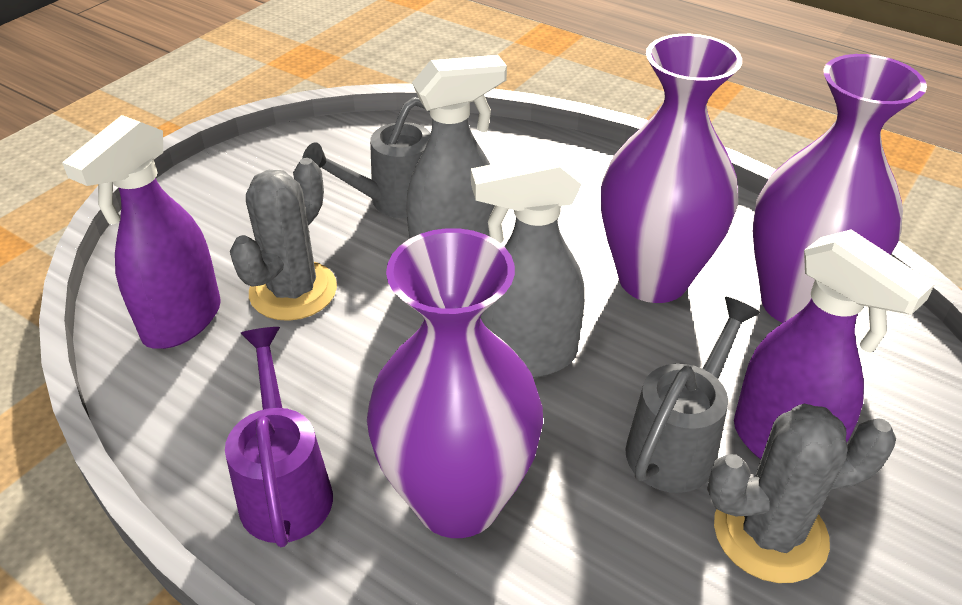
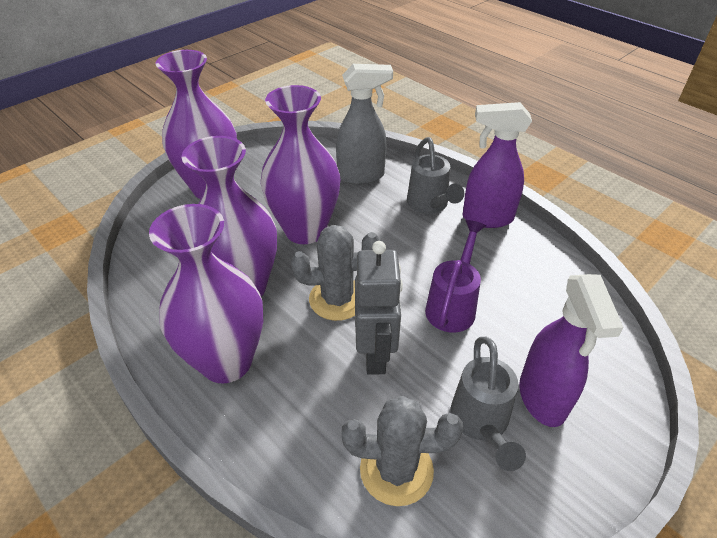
grey robot: none = 0 -> [355,241,403,375] = 1
grey spray bottle: [406,55,507,239] [471,152,585,378] = 2 -> [336,64,393,185] = 1
purple vase: [367,228,543,538] [601,34,742,303] [753,54,927,323] = 3 -> [149,204,263,383] [155,50,237,199] [182,136,277,297] [261,85,340,244] = 4

